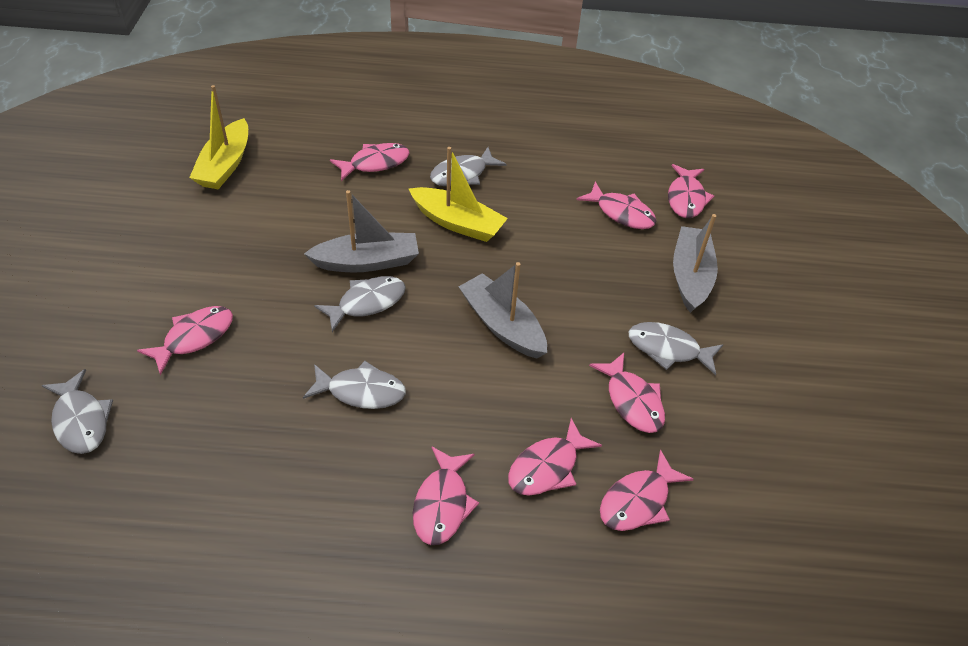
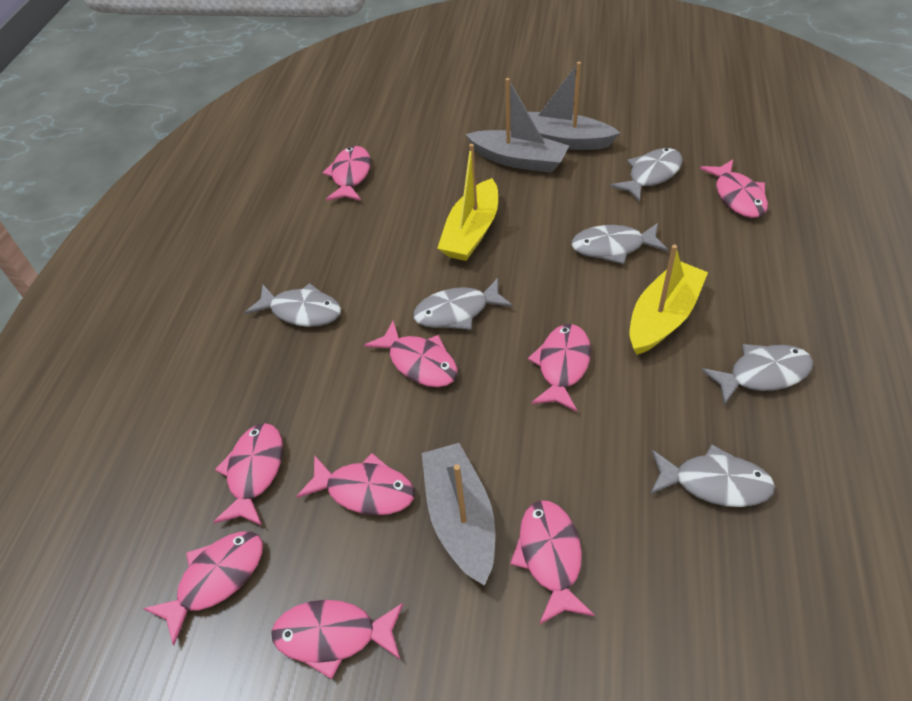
grey fish: [42,369,113,454] [303,361,406,409] [314,276,406,332] [430,147,507,186] [629,322,723,375] = 5 -> [245,283,341,327] [413,278,513,330] [571,223,668,264] [610,148,683,202] [650,445,775,507] [702,344,814,405] = 6
pink fish: [137,306,233,375] [330,143,410,181] [413,446,479,545] [508,418,602,496] [577,182,657,229] [589,353,665,433] [600,449,694,531] [668,164,714,218] = 8 -> [143,531,263,646] [214,423,283,526] [271,600,404,679] [296,453,415,515] [322,146,371,201] [364,320,457,387] [510,500,595,625] [528,324,591,412] [700,160,768,218] = 9

